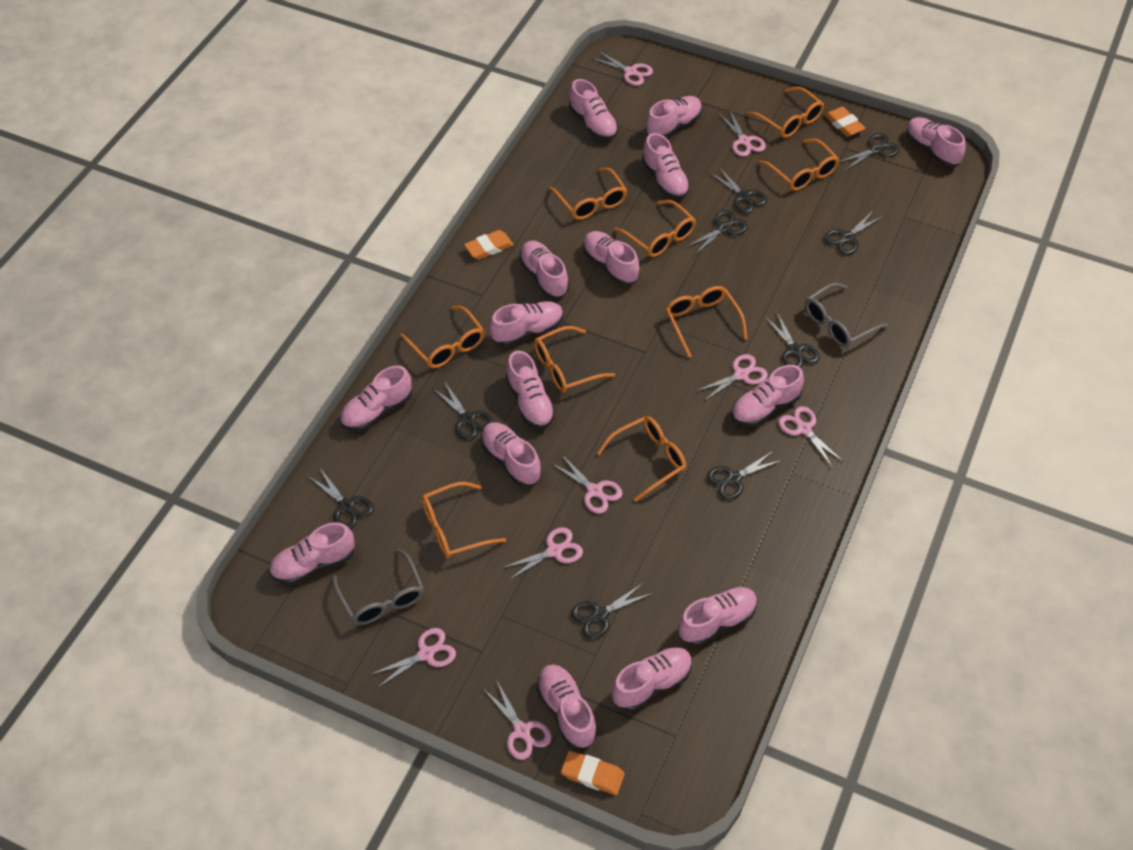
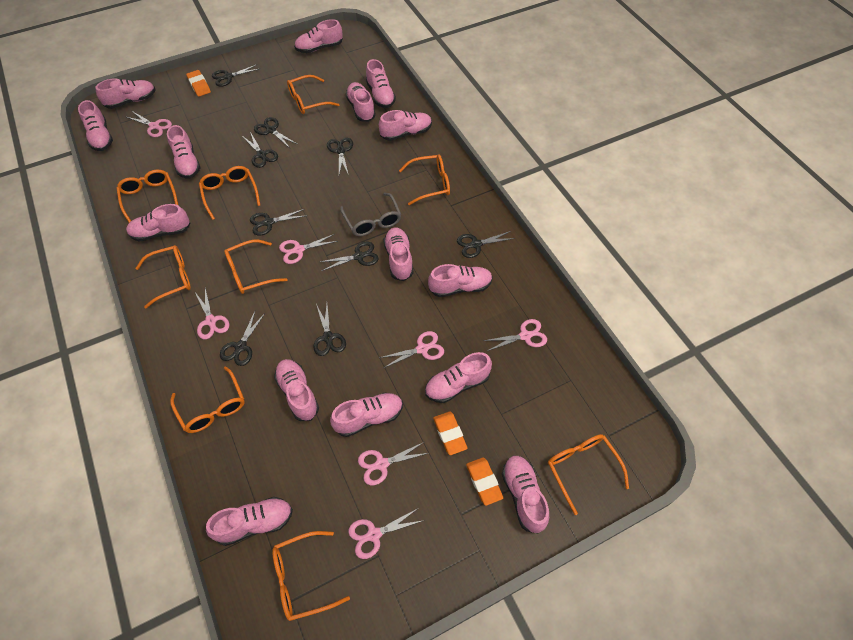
grey glasses: [332,549,424,625] [805,283,888,347] = 2 -> [340,193,401,236] = 1
pink scissors: [370,628,456,688] [484,681,551,760] [502,527,583,581] [551,454,622,514] [592,51,653,86] [696,354,768,401] [719,111,766,157] [778,406,844,468] = 8 -> [127,111,172,137] [195,288,229,339] [279,234,338,264] [348,509,424,559] [358,442,428,485] [379,331,444,368] [483,319,547,351] = 7

